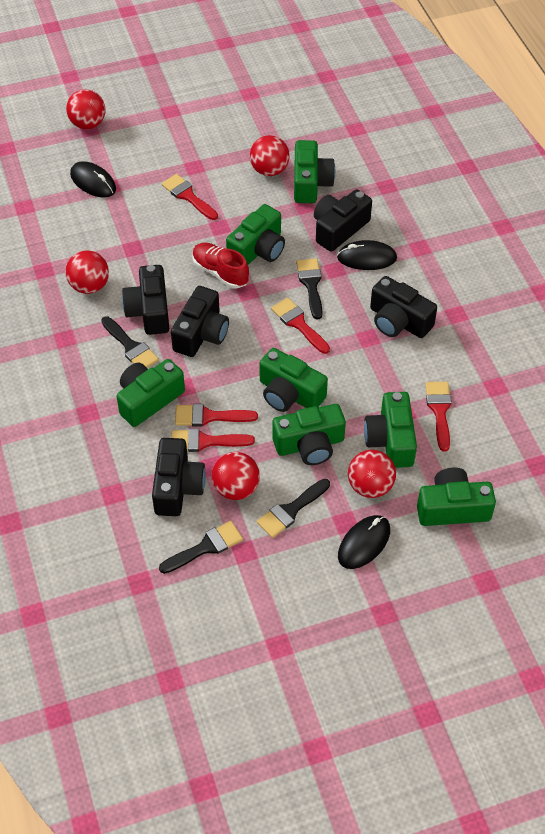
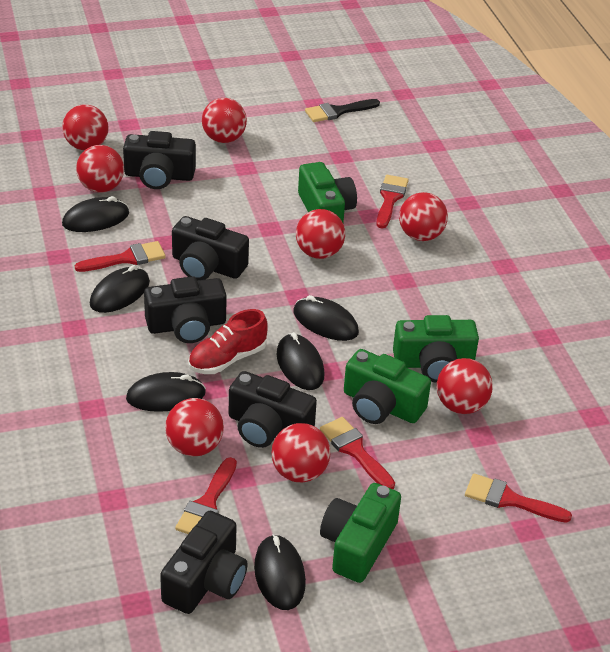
black brush: [101,316,159,368] [159,521,243,574] [257,479,330,538] [296,258,323,320] = 4 -> [305,99,380,122] = 1
black mouse: [70,161,116,198] [337,240,397,270] [338,515,390,569] = 3 -> [62,196,129,232] [90,265,150,313] [126,372,206,412] [254,534,306,610] [277,332,325,390] [293,295,359,341] = 6
green camera: [116,359,185,427] [226,204,285,265] [259,348,328,412] [272,404,346,465] [294,140,335,203] [364,392,417,468] [417,468,496,526] = 7 -> [298,162,357,223] [320,483,401,583] [344,349,431,424] [393,315,479,383] = 4
red ball: [66,89,106,129] [66,250,109,294] [212,452,260,500] [250,135,290,176] [348,450,396,498] = 5 -> [62,104,108,150] [76,145,124,193] [165,398,224,456] [202,98,247,143] [271,423,331,483] [296,209,345,259] [399,192,448,241] [437,358,493,414] = 8

